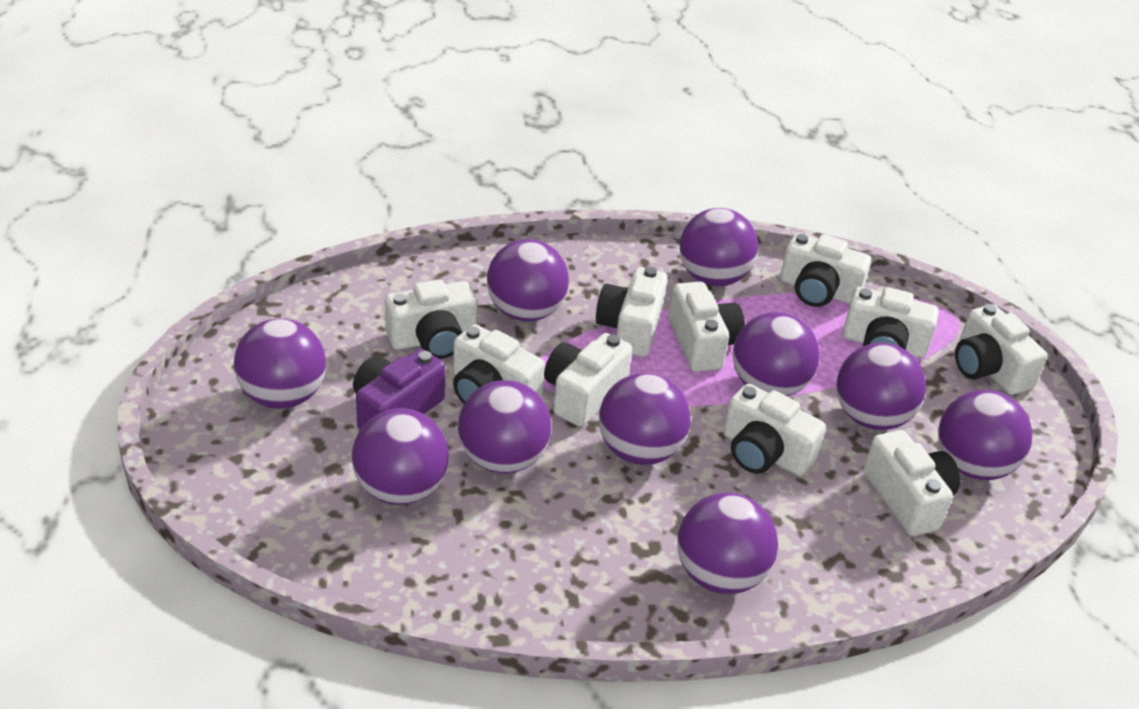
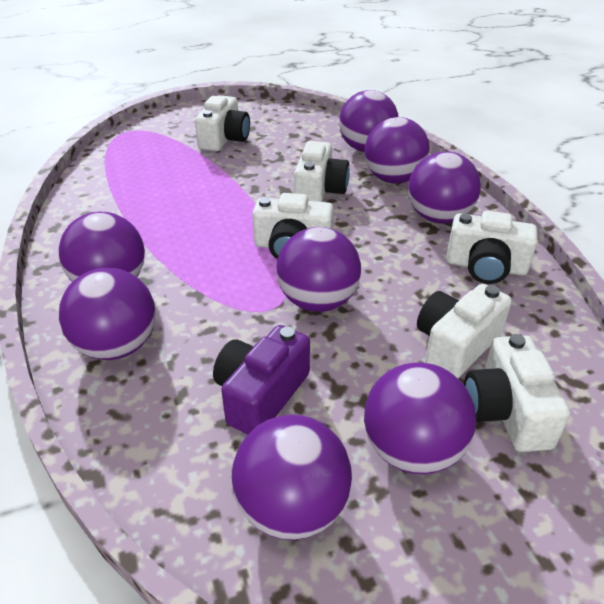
purple ball: [234,318,326,409] [352,408,449,505] [458,380,551,474] [487,239,569,321] [599,373,691,465] [677,493,778,594] [680,208,758,286] [733,312,820,396] [837,343,926,430] [938,390,1033,480] = 10 -> [59,212,145,282] [59,268,156,360] [231,415,352,540] [276,227,361,312] [339,90,398,152] [364,117,430,184] [364,363,476,475] [408,151,481,224] = 8
white camera: [385,279,477,359] [453,324,545,404] [544,333,632,427] [596,267,667,357] [669,282,745,372] [723,384,826,476] [780,233,871,307] [843,287,939,358] [863,430,960,536] [955,304,1047,395] = 10 -> [195,95,250,151] [252,193,334,259] [294,141,350,202] [417,284,512,378] [446,210,538,284] [464,334,570,452] = 6

